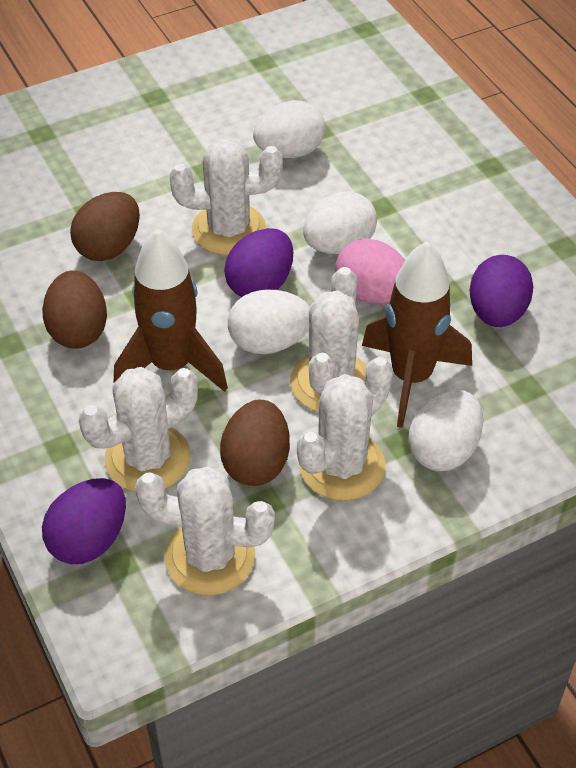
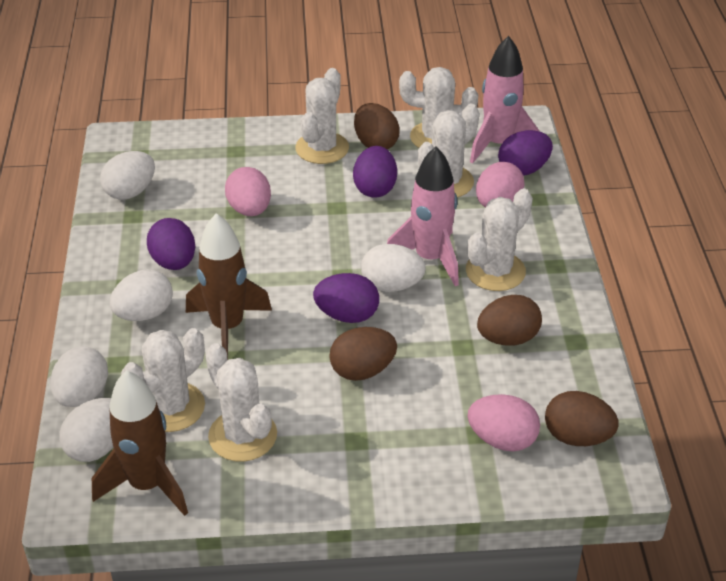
brown egg: [42,270,107,349] [70,192,140,261] [220,400,290,486] = 3 -> [329,327,397,381] [354,103,399,149] [477,295,542,345] [545,391,619,446] = 4
pink egg: [335,239,405,304] = 1 -> [225,167,271,216] [468,394,540,451] [476,162,524,207] = 3
pink rocket: none = 0 -> [387,147,459,286] [470,36,540,163] = 2
purple egg: [42,478,126,564] [224,228,293,297] [469,255,533,327] = 3 -> [147,218,195,270] [313,273,379,323] [353,146,397,197] [498,130,553,176] = 4
white cactus: [79,367,198,492] [135,467,275,595] [170,138,283,255] [290,267,367,412] [297,357,393,501] = 5 -> [121,328,205,432] [205,343,277,462] [295,68,349,164] [399,67,479,148] [418,104,479,197] [466,189,533,291] = 6
white egg: [228,289,310,354] [253,100,325,158] [303,191,377,254] [408,390,483,471] = 4 -> [50,346,108,407] [60,398,113,462] [100,151,155,200] [110,269,173,321] [361,244,426,292] = 5

